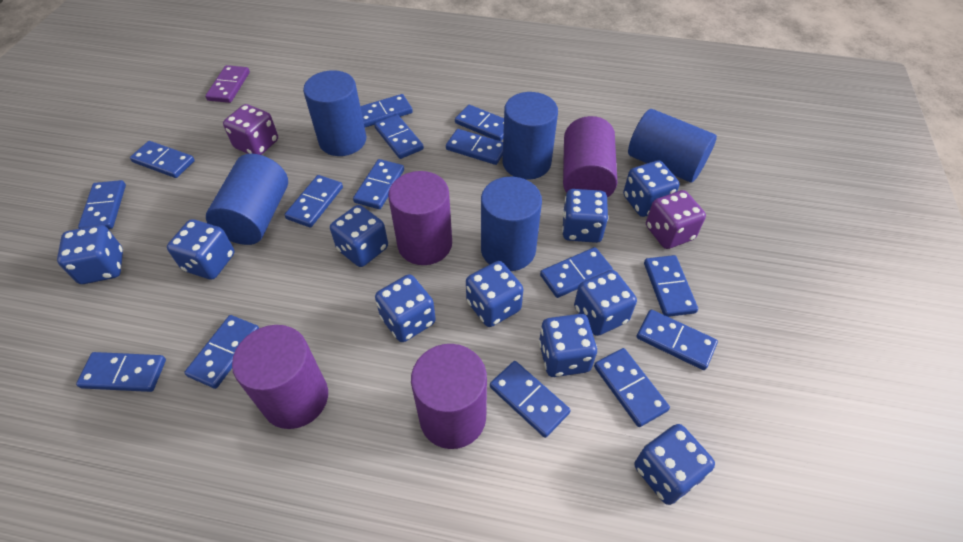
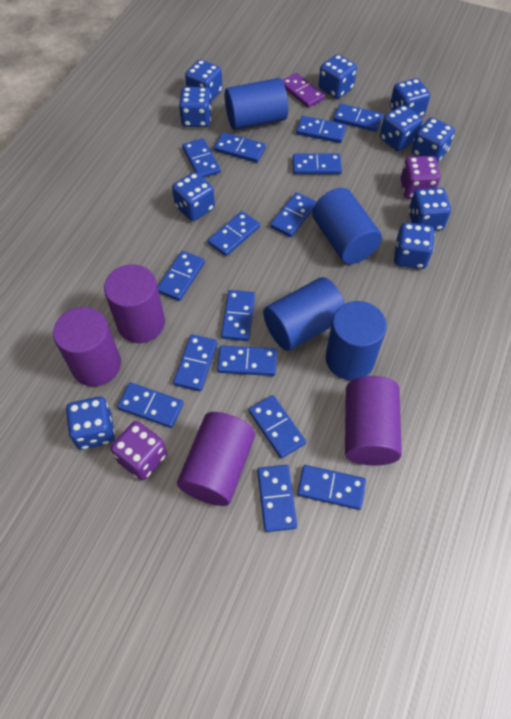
blue cylinder: [206,154,288,245] [303,70,366,156] [481,177,542,271] [502,92,558,180] [628,109,717,182] = 5 -> [225,78,288,130] [263,277,345,351] [312,188,382,264] [326,301,387,380] = 4

